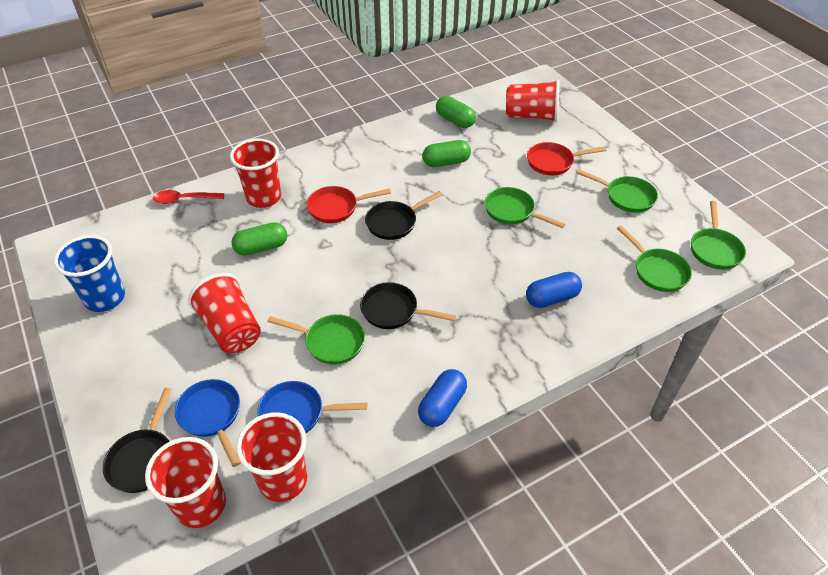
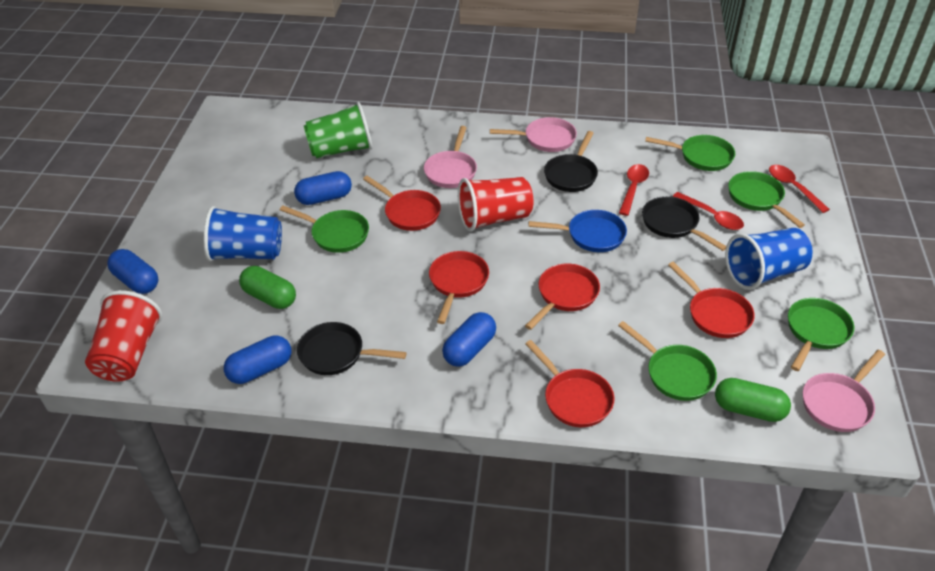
blue capsule: [418,369,467,427] [526,272,582,308] = 2 -> [107,249,158,294] [224,336,291,384] [294,171,352,205] [442,312,496,367] = 4
blue cup: [54,235,125,312] = 1 -> [204,206,282,261] [725,228,812,290] = 2
blue pan: [175,379,241,467] [257,381,367,433] = 2 -> [528,210,627,252] = 1
green capsule: [231,222,287,256] [422,140,471,167] [436,96,476,128] = 3 -> [239,266,296,309] [715,378,791,422] = 2
green cup: none = 0 -> [304,102,373,158] = 1
pink pan: none = 0 -> [424,126,477,188] [490,117,577,152] [803,350,885,432] = 3
red cup: [145,437,226,528] [188,273,261,353] [230,138,281,208] [236,412,307,502] [506,79,559,122] = 5 -> [85,290,162,382] [458,177,533,232] = 2
red pan: [306,186,391,223] [527,142,606,175] = 2 -> [363,176,441,231] [429,251,489,324] [525,264,600,330] [525,340,614,427] [668,262,755,338] = 5
red spoon: [153,190,224,204] = 1 -> [619,164,649,216] [673,192,744,230] [769,165,830,213] = 3

